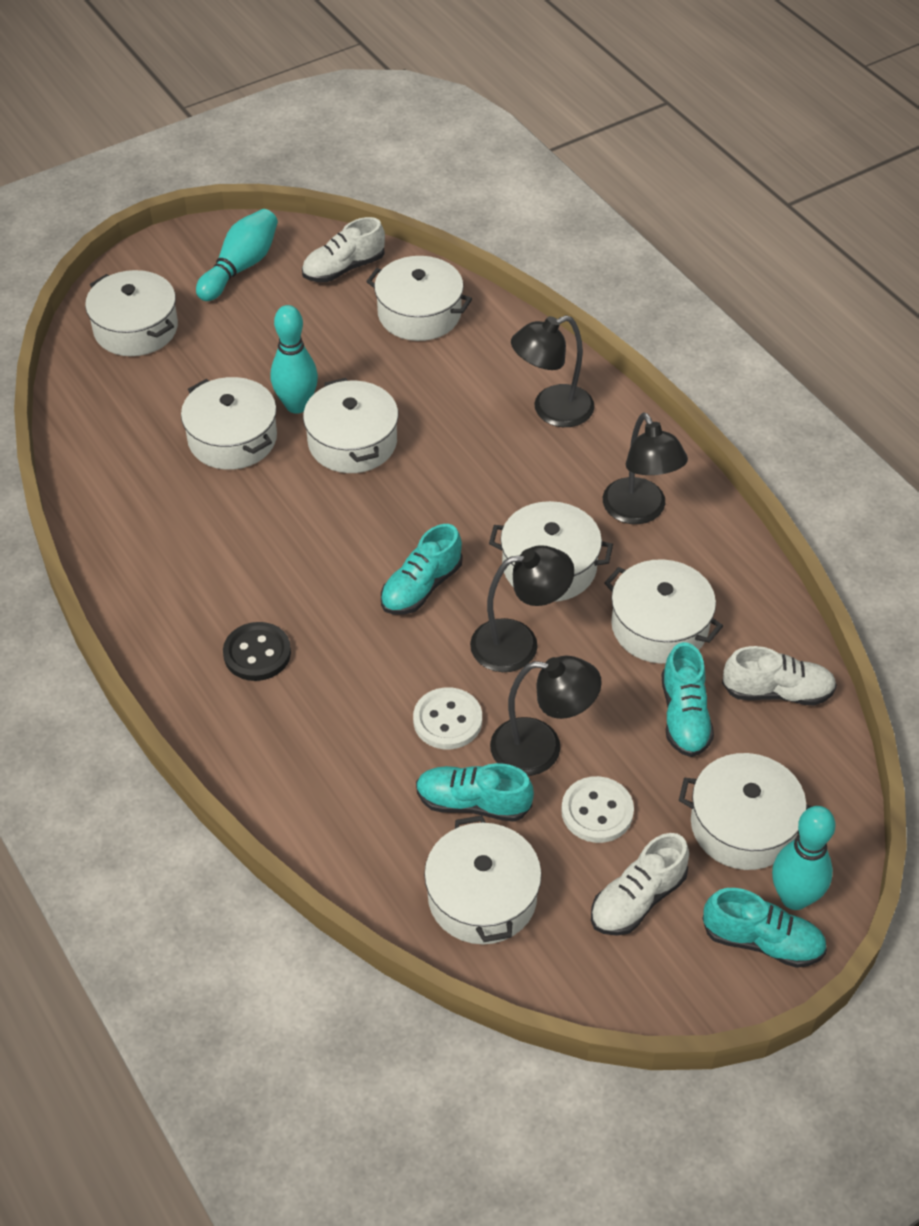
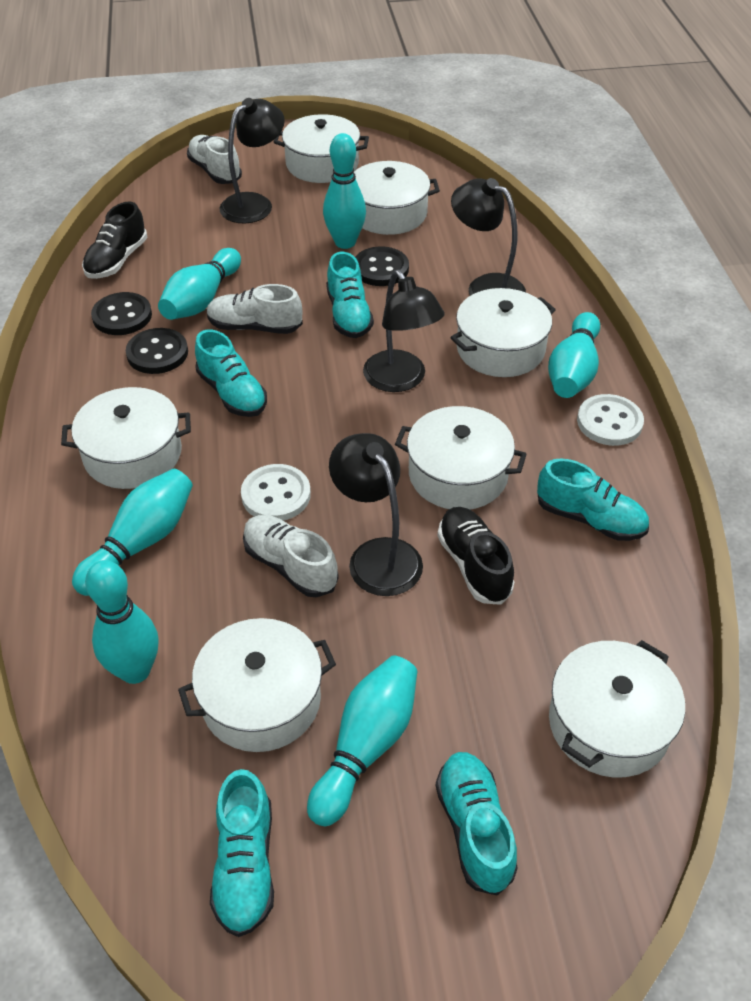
black button: [223,622,291,681] = 1 -> [91,292,152,335] [126,328,188,374] [355,246,409,286] = 3
black shoe: none = 0 -> [82,201,147,279] [437,507,514,605] = 2
turquoise bowling pin: [196,209,278,301] [271,305,318,414] [772,806,836,910] = 3 -> [72,469,193,596] [85,560,158,684] [158,248,241,320] [307,656,417,826] [323,133,366,249] [548,312,600,398] = 6
turquoise shoe: [381,524,463,615] [416,763,534,822] [662,642,714,757] [702,888,827,968] = 4 -> [195,330,267,417] [210,769,274,937] [326,252,374,338] [436,752,518,896] [537,458,649,541] = 5
white pot: [85,270,178,356] [181,377,277,470] [303,378,398,473] [366,256,472,341] [424,815,542,944] [489,501,613,602] [604,559,723,664] [679,753,813,870] = 8 -> [61,387,191,489] [178,618,336,752] [274,114,369,183] [353,161,440,235] [395,406,527,510] [450,288,556,377] [549,640,685,778] = 7

